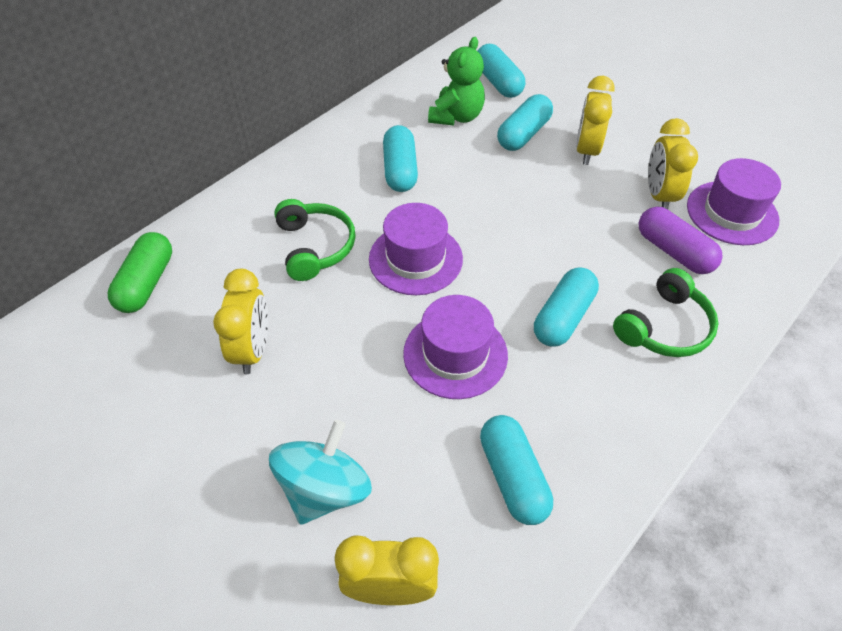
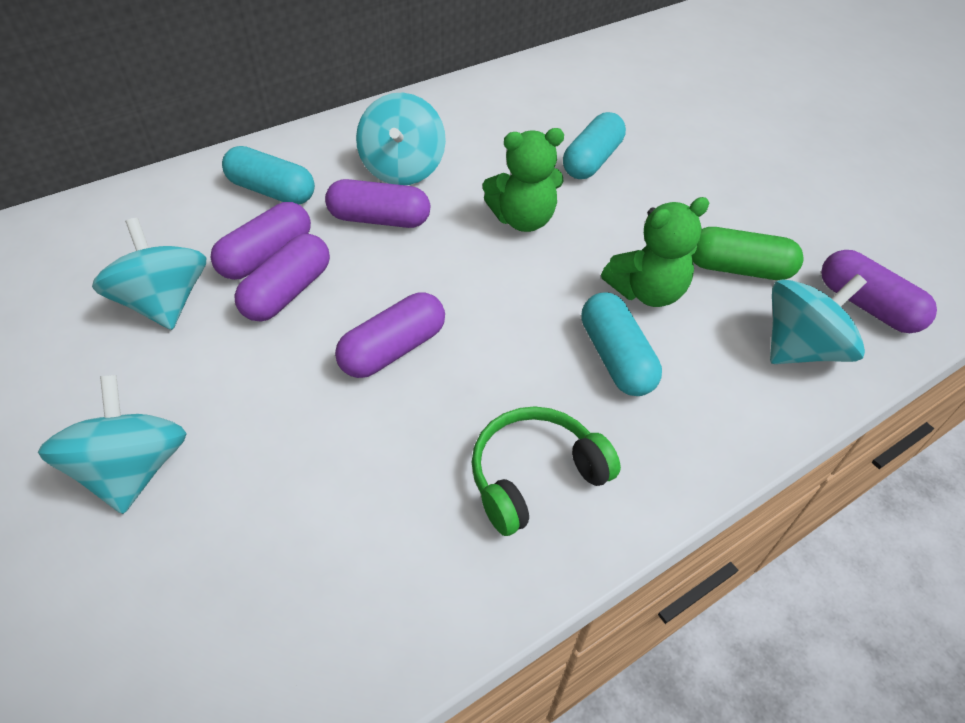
green headphones: [274,199,356,281] [613,268,718,357] = 2 -> [471,406,621,536] = 1
green teddy bear: [428,37,485,126] = 1 -> [482,128,564,232] [601,197,709,307] = 2
purple capsule: [639,207,723,274] = 1 -> [211,202,311,280] [234,234,330,321] [325,179,430,228] [335,292,445,378] [821,250,937,333] = 5
purple hat: [369,203,463,295] [403,295,508,399] [687,158,781,245] = 3 -> none = 0
turquoise capsule: [383,125,418,192] [478,44,525,98] [480,415,553,525] [497,94,553,151] [534,267,599,347] = 5 -> [222,146,315,204] [563,112,626,179] [581,292,662,396] = 3
turquoise spinning top: [269,420,372,525] = 1 -> [38,375,187,514] [92,218,206,330] [356,93,446,185] [770,274,867,364] = 4
yellow clock: [213,269,268,374] [335,535,439,605] [576,76,615,165] [648,118,698,209] = 4 -> none = 0

